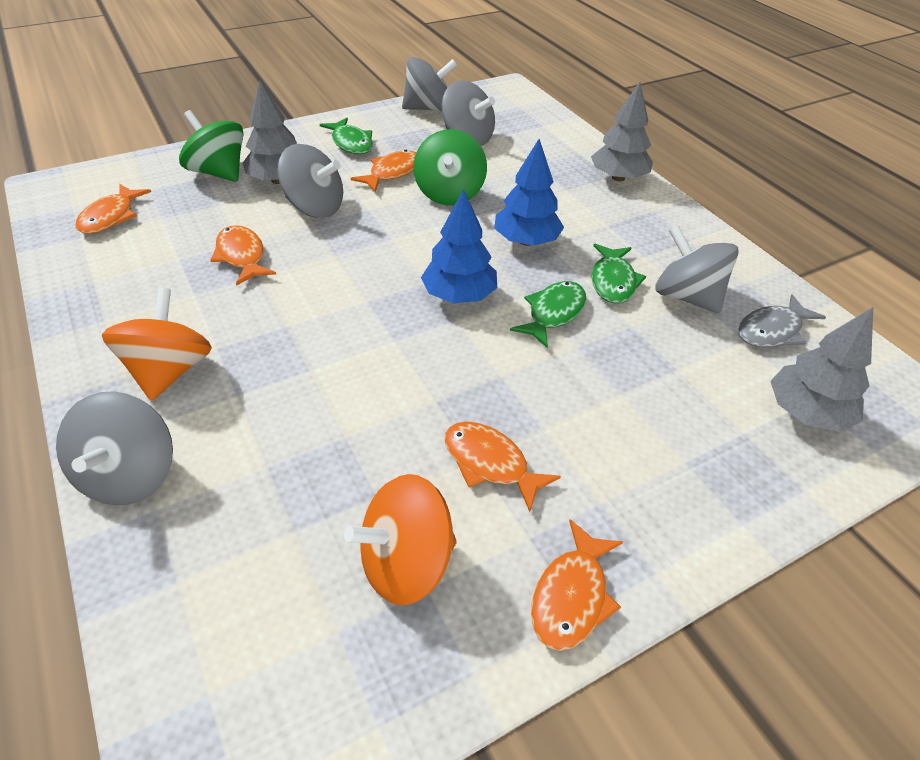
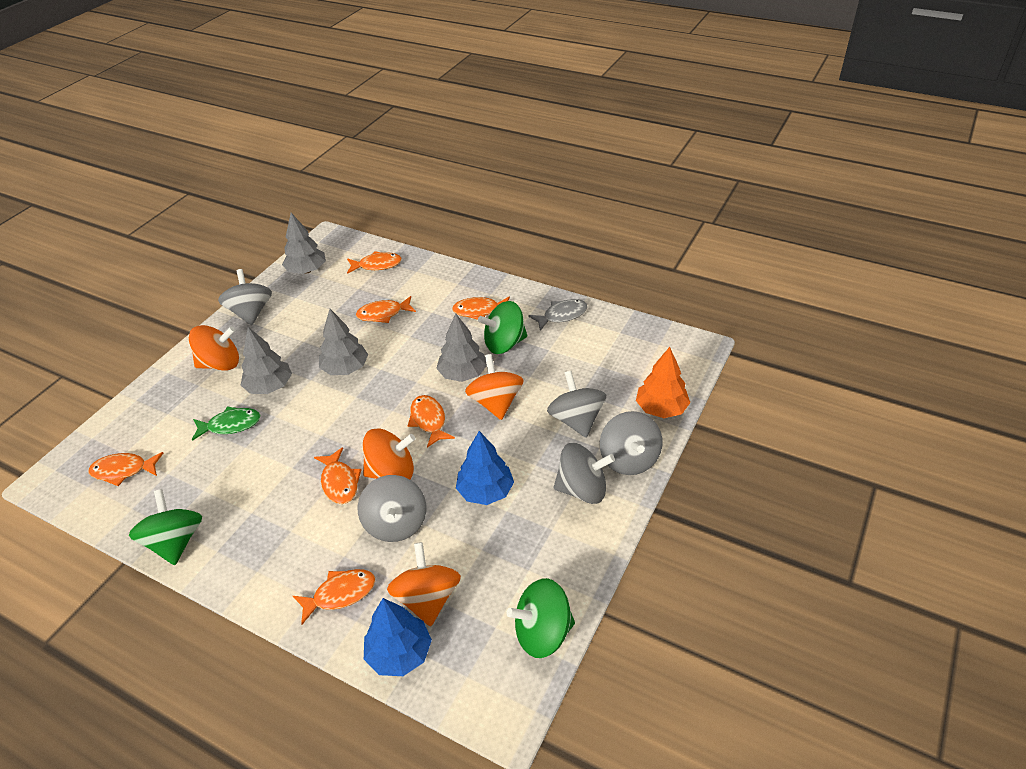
green fish: [320,118,373,154] [510,281,586,348] [591,244,646,303] = 3 -> [192,406,261,441] = 1
green spinning top: [179,110,244,182] [414,129,487,205] = 2 -> [129,489,202,565] [478,301,527,354] [506,578,575,658] = 3
grey tree: [243,81,297,184] [591,82,653,182] [770,307,873,432] = 3 -> [241,327,292,394] [282,213,326,274] [319,309,368,375] [436,313,487,382] = 4
orange fish: [75,184,151,234] [210,225,276,286] [351,150,416,192] [445,422,561,512] [531,519,623,651] = 5 -> [89,452,163,486] [293,569,375,624] [314,447,362,504] [347,251,402,274] [356,296,416,323] [408,395,455,448] [452,297,510,320] = 7
orange spinning top: [102,288,212,401] [344,474,457,605] = 2 -> [189,325,239,371] [363,428,415,479] [387,542,461,627] [465,354,524,420] = 4
orange tree: none = 0 -> [636,347,690,418] = 1

